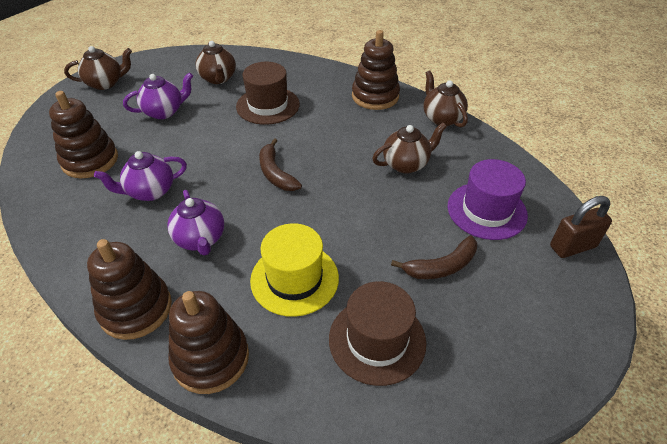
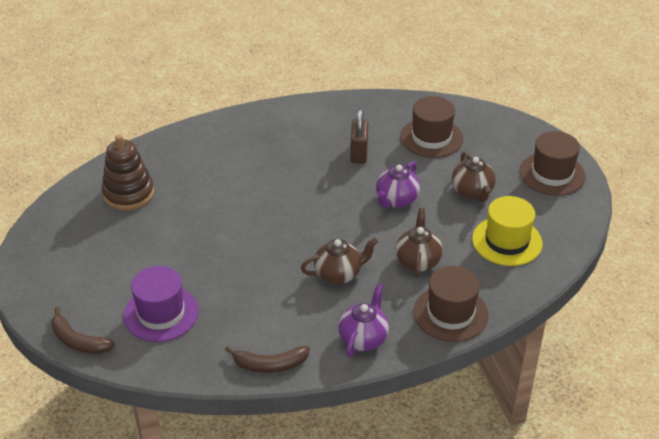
brown hat: [236,62,300,125] [329,281,426,386] = 2 -> [400,96,463,158] [414,266,489,342] [519,131,586,196] = 3
brown stacking toy: [49,91,118,178] [87,239,172,340] [168,291,249,394] [352,30,400,110] = 4 -> [102,134,154,211] = 1
brown teapot: [64,46,132,90] [196,41,236,84] [372,123,447,173] [424,70,468,127] = 4 -> [301,237,378,284] [396,208,443,278] [452,152,496,202] = 3
purple teapot: [94,151,187,201] [123,72,193,119] [167,190,224,256] = 3 -> [338,284,389,357] [376,162,420,208] = 2

